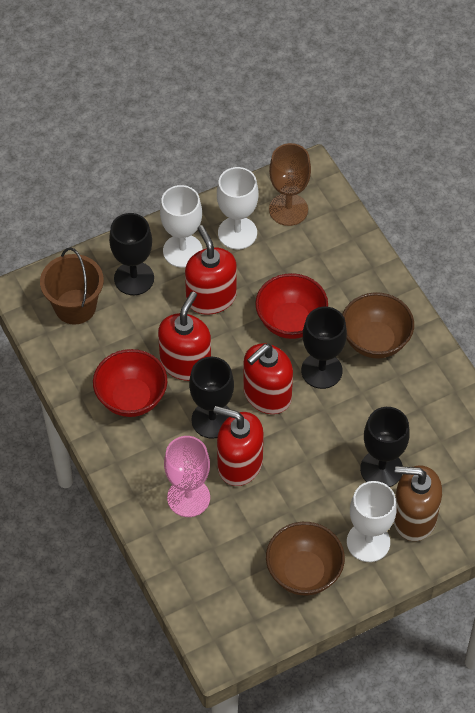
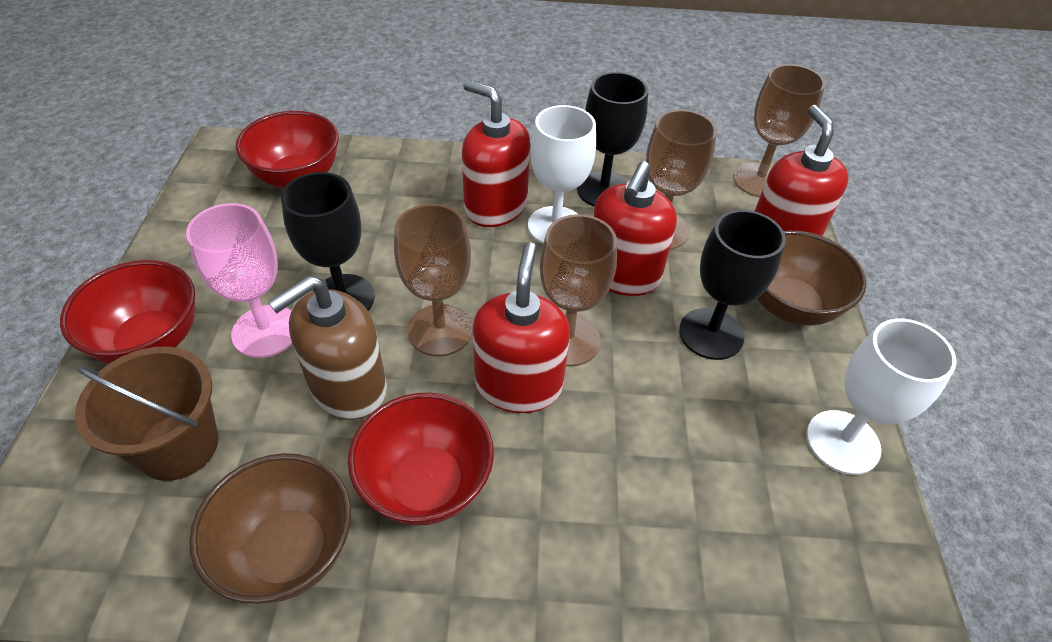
black goblet: [109,213,154,295] [189,357,234,439] [301,307,347,389] [360,407,410,487] = 4 -> [281,172,375,311] [577,72,648,206] [679,210,786,360] = 3
brown goblet: [269,143,311,226] = 1 -> [394,204,473,356] [540,214,617,366] [646,110,717,250] [733,64,825,197] = 4
red bowl: [93,349,167,417] [255,273,328,339] = 2 -> [60,260,195,364] [236,111,339,188] [348,392,494,526] = 3
white goblet: [160,185,203,268] [217,167,259,249] [347,481,397,562] = 3 -> [528,105,596,244] [807,319,956,475] = 2

